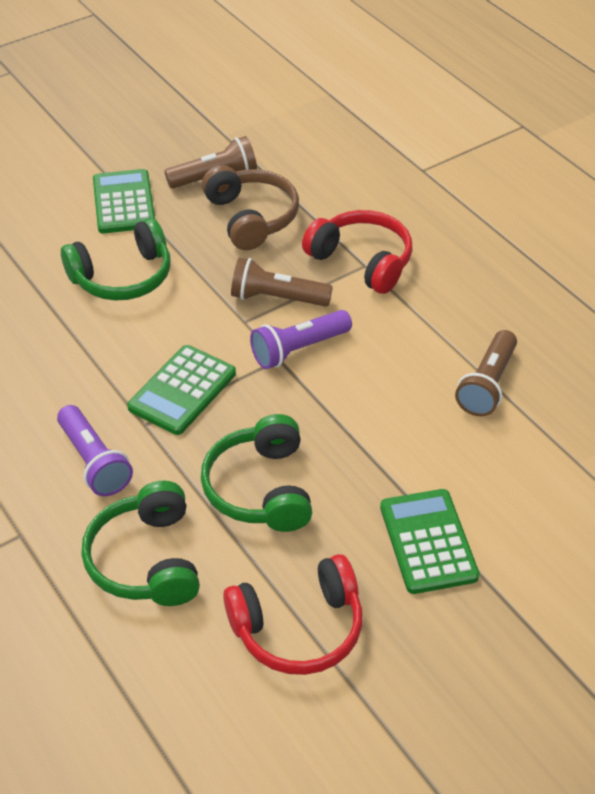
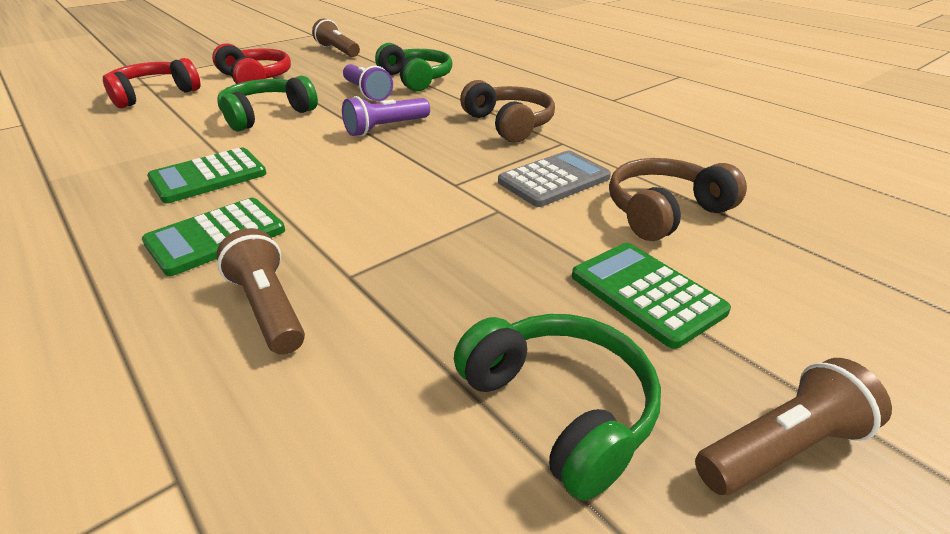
brown headphones: [202,165,299,250] = 1 -> [460,80,555,143] [609,158,747,241] = 2
grey calculator: none = 0 -> [498,151,611,207] = 1

